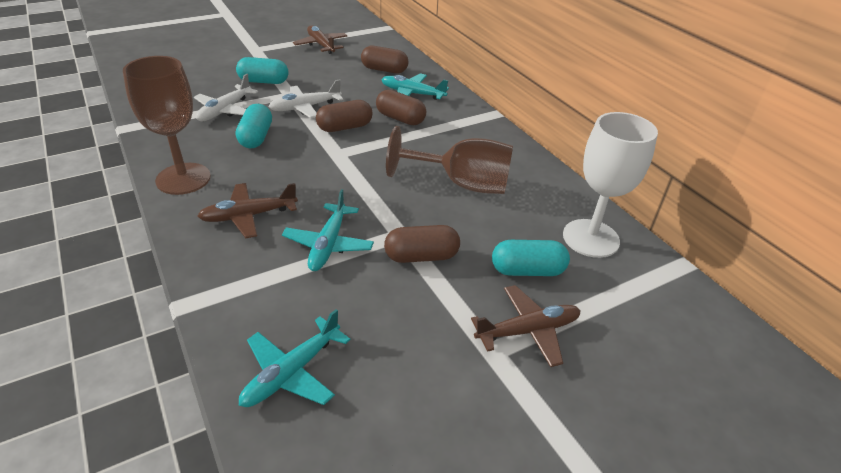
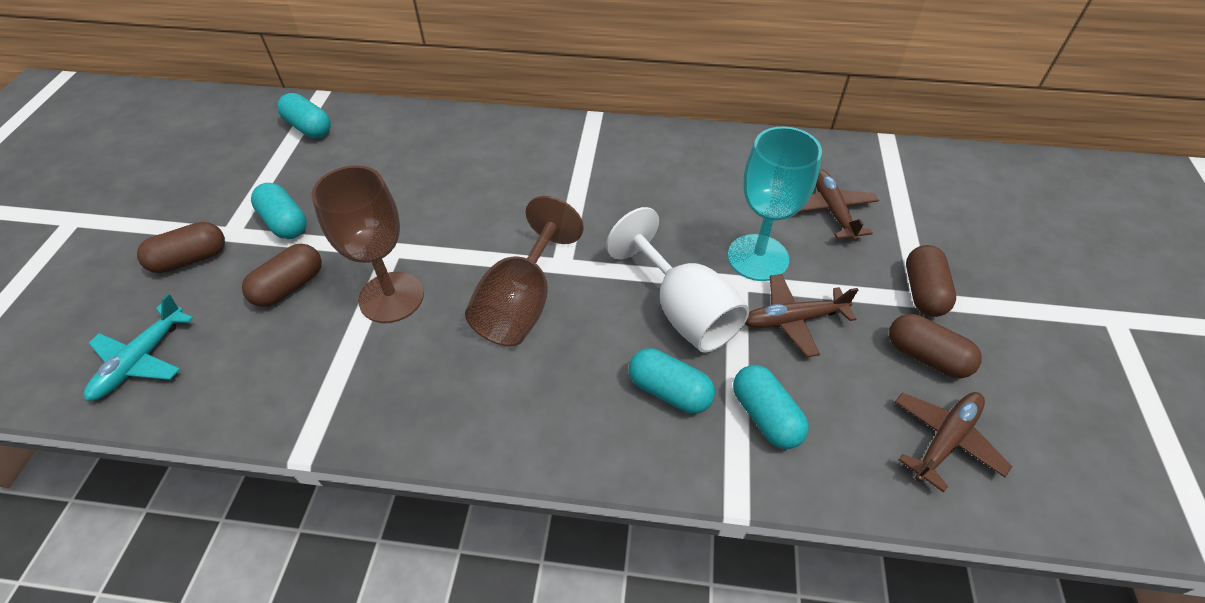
turquoise capsule: [236,57,289,84] [236,104,272,148] [492,240,570,276] = 3 -> [251,183,307,239] [277,93,331,138] [629,348,715,414] [733,365,809,449] = 4
turquoise goblet: none = 0 -> [728,126,822,281] = 1
turquoise plane: [239,309,351,407] [282,189,374,271] [381,73,449,100] = 3 -> [84,294,193,401] = 1
white plane: [194,74,258,121] [269,79,343,118] = 2 -> none = 0

